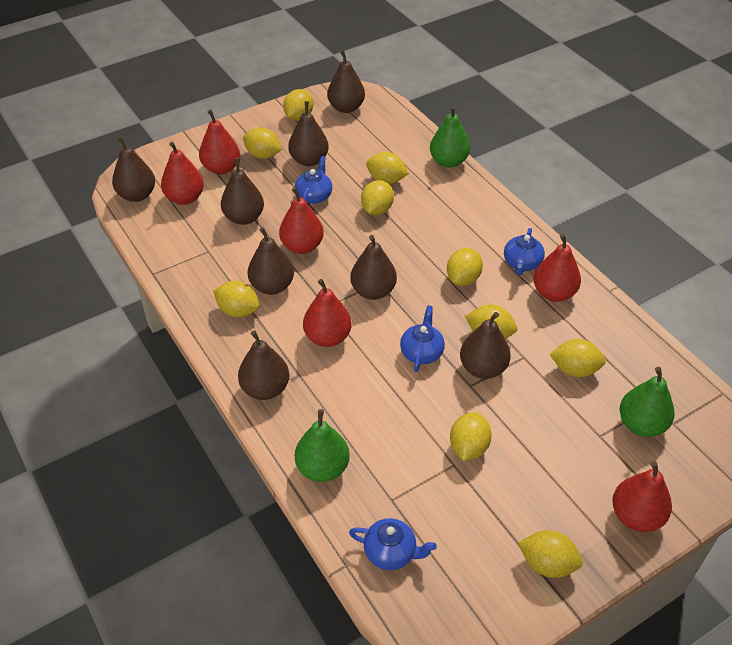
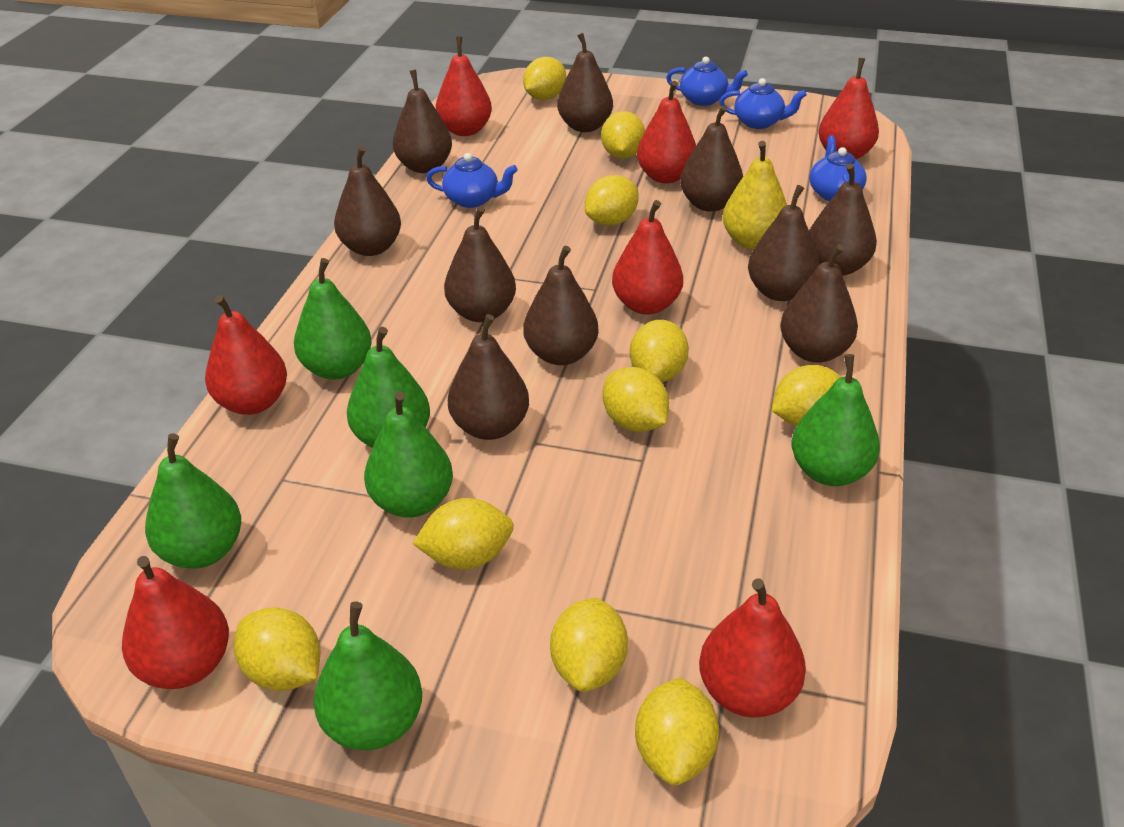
brown pear: [112,136,155,202] [221,158,264,225] [238,330,289,400] [248,227,294,295] [288,101,329,166] [327,50,365,113] [350,235,397,300] [460,312,511,379] = 8 -> [334,146,401,256] [392,70,452,173] [444,207,516,322] [448,314,529,440] [523,246,599,365] [557,33,613,132] [680,105,743,212] [748,185,820,301] [780,244,858,363] [809,164,877,276] = 10
green pear: [295,409,350,482] [430,105,470,168] [620,367,674,437] = 3 -> [145,433,241,569] [294,258,372,380] [314,602,422,750] [347,327,430,448] [364,391,453,518] [792,354,880,486] = 6
red pear: [161,142,204,205] [199,110,240,174] [279,187,324,254] [303,279,352,347] [533,234,581,302] [612,461,672,532] = 6 -> [122,556,229,689] [205,295,287,415] [436,37,492,136] [612,200,683,315] [637,81,696,183] [699,578,806,718] [818,58,879,159] = 7
yellow pear: none = 0 -> [722,141,787,249] = 1

